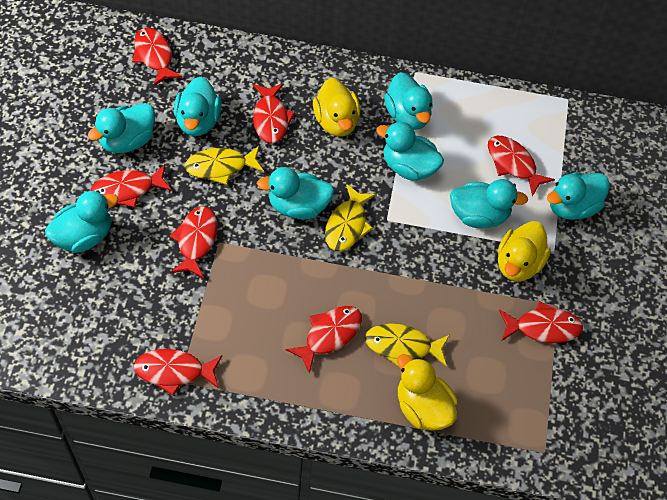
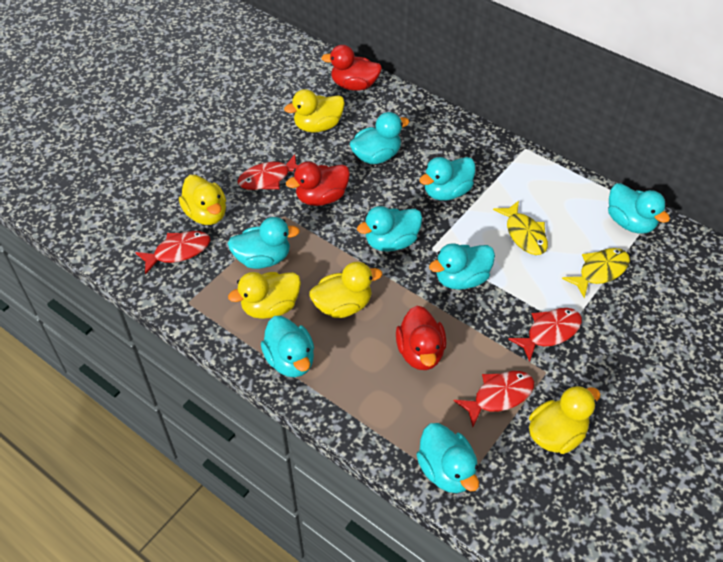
red duck: none = 0 -> [286,162,350,206] [321,45,382,91] [396,306,446,370] = 3
red fish: [91,165,172,207] [132,28,183,86] [134,349,222,396] [170,206,218,278] [253,84,295,143] [285,306,362,374] [488,136,555,196] [499,301,583,343] = 8 -> [135,231,210,275] [238,154,298,190] [454,371,534,427] [508,308,582,362] = 4
yellow duck: [313,78,360,136] [397,354,458,431] [498,221,551,282] = 3 -> [179,175,226,225] [228,272,301,319] [284,89,345,133] [310,262,382,318] [529,385,600,454] = 5
yellow fish: [185,146,264,185] [325,184,377,251] [365,323,450,367] = 3 -> [493,201,548,255] [562,248,630,298] = 2

